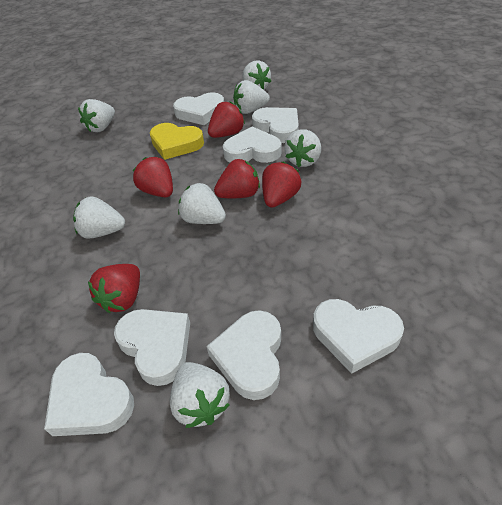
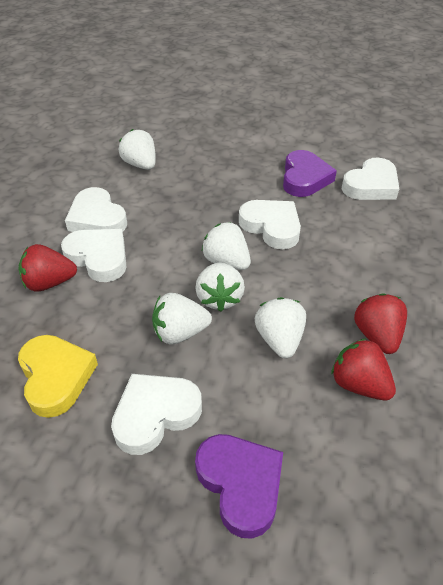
purple heart: none = 0 -> [195,434,283,539] [283,150,337,197] = 2
red strawberry: [88,264,140,313] [133,157,173,197] [208,101,245,138] [214,159,260,198] [262,161,301,208] = 5 -> [19,244,77,292] [331,338,396,400] [354,293,407,354] = 3
white heart: [44,353,134,436] [114,309,190,386] [173,92,224,125] [206,310,281,400] [223,127,282,163] [252,107,299,143] [313,299,404,374] = 7 -> [61,229,127,282] [65,187,127,232] [111,374,202,455] [239,200,301,249] [342,158,399,200] = 5
white strawberry: [73,196,125,239] [78,99,115,132] [170,362,230,428] [178,183,226,224] [233,80,270,114] [242,60,271,90] [284,129,321,167] = 7 -> [119,129,156,170] [152,293,212,344] [195,263,245,312] [202,222,251,270] [255,297,306,358] = 5

